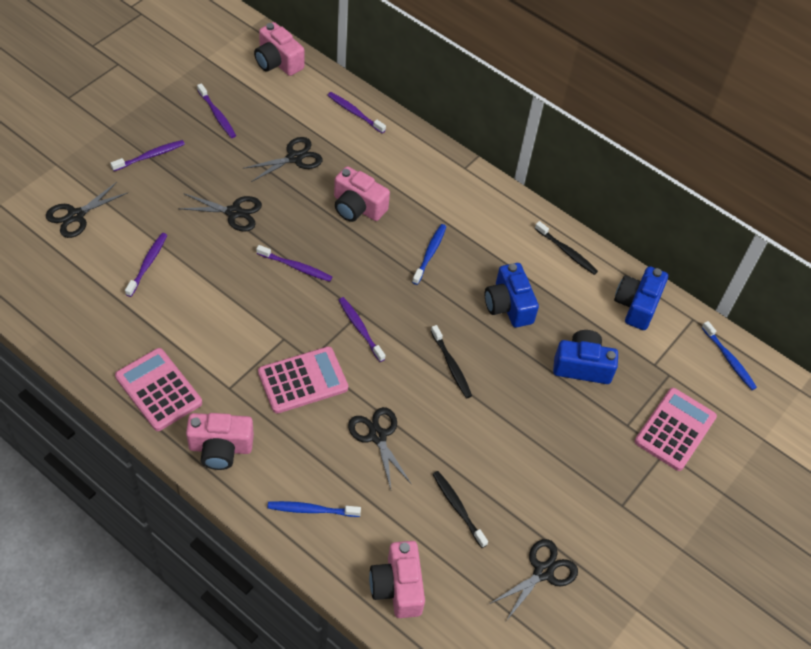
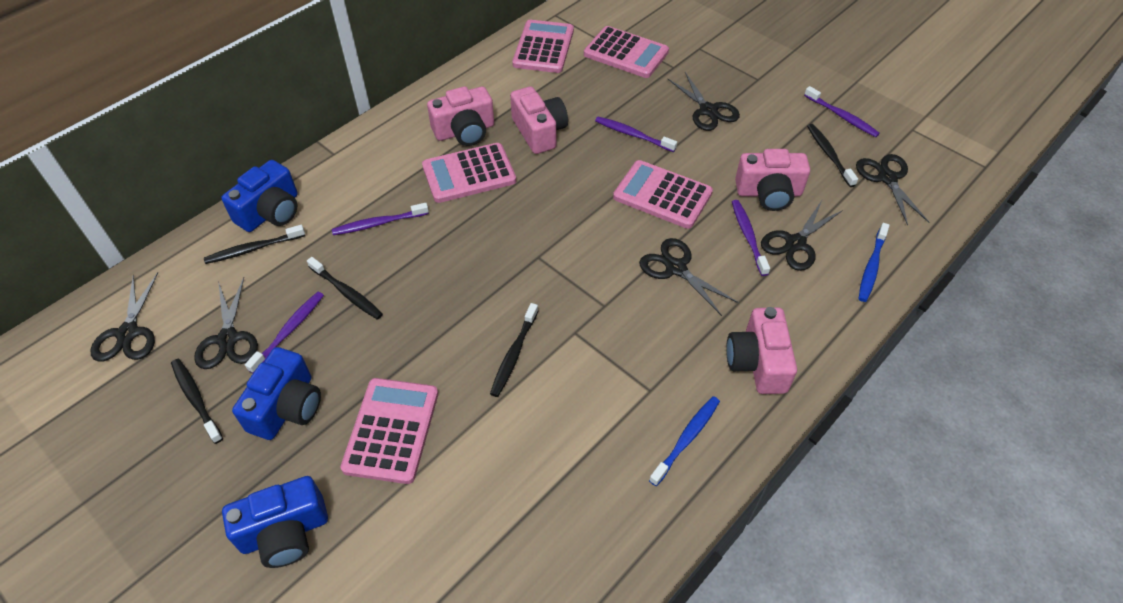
black scissors: [46,182,127,238] [178,193,262,232] [243,137,323,182] [348,407,412,489] [490,539,578,621] = 5 -> [90,272,158,362] [194,278,258,369] [639,238,739,316] [668,72,740,131] [761,200,843,271] [856,154,929,226] = 6
black toothbrush: [431,325,472,398] [432,471,488,548] [535,221,598,275] = 3 -> [171,359,223,444] [204,225,305,264] [307,257,383,320] [490,303,538,397] [807,124,858,187] = 5
blue toothbrush: [267,501,361,517] [412,224,446,285] [702,321,757,390] = 3 -> [649,396,720,486] [858,223,890,302] = 2
pink calculator: [115,348,202,431] [258,346,348,414] [635,388,717,471] = 3 -> [340,378,438,484] [422,143,516,203] [512,20,574,73] [584,26,669,78] [613,160,713,229] = 5
purple toothbrush: [110,140,185,171] [125,233,167,297] [197,83,236,138] [256,245,332,282] [328,92,386,133] [339,297,385,362] = 6 -> [245,292,324,373] [332,203,429,235] [595,116,677,152] [732,200,770,276] [804,86,880,137] = 5

